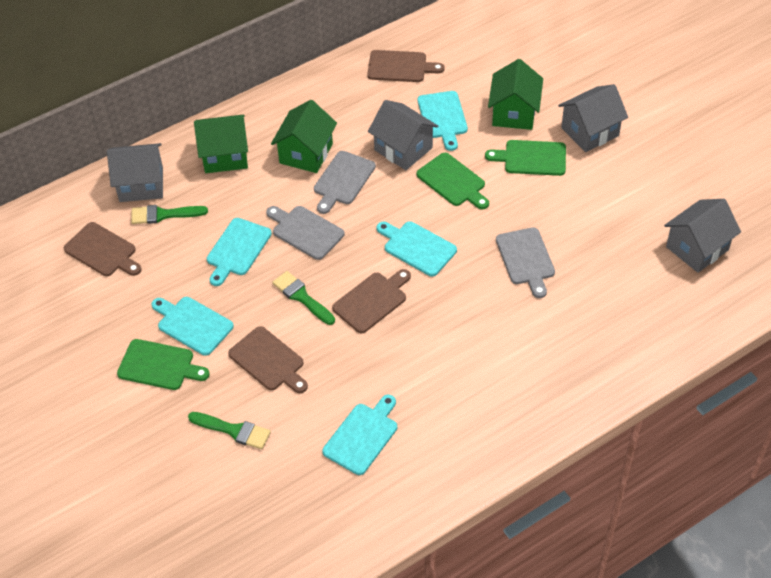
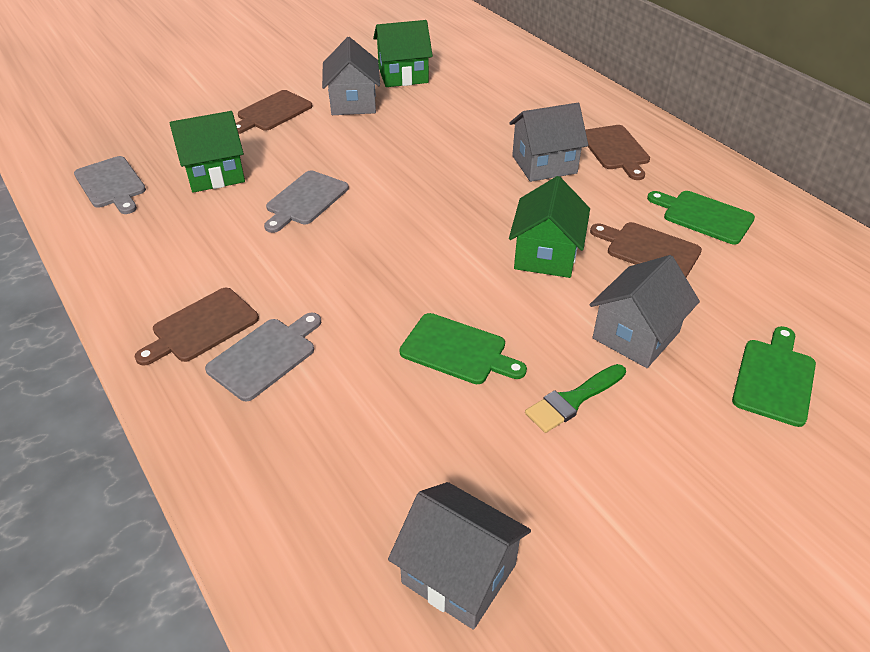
green brush: [131,205,208,224] [188,412,271,449] [272,271,335,325] = 3 -> [525,364,626,433] = 1
turquoise cutting board: [151,297,234,356] [207,218,272,286] [322,395,397,475] [377,221,457,277] [418,91,468,151] = 5 -> none = 0

